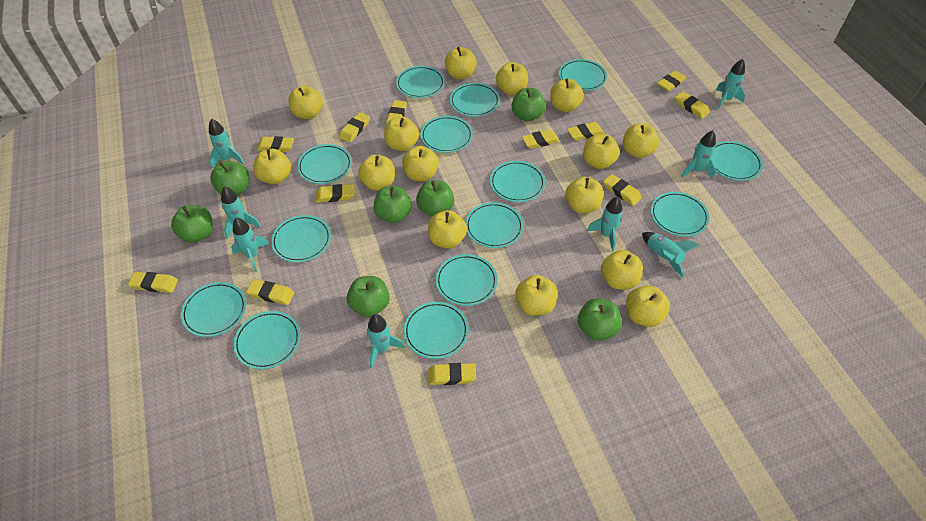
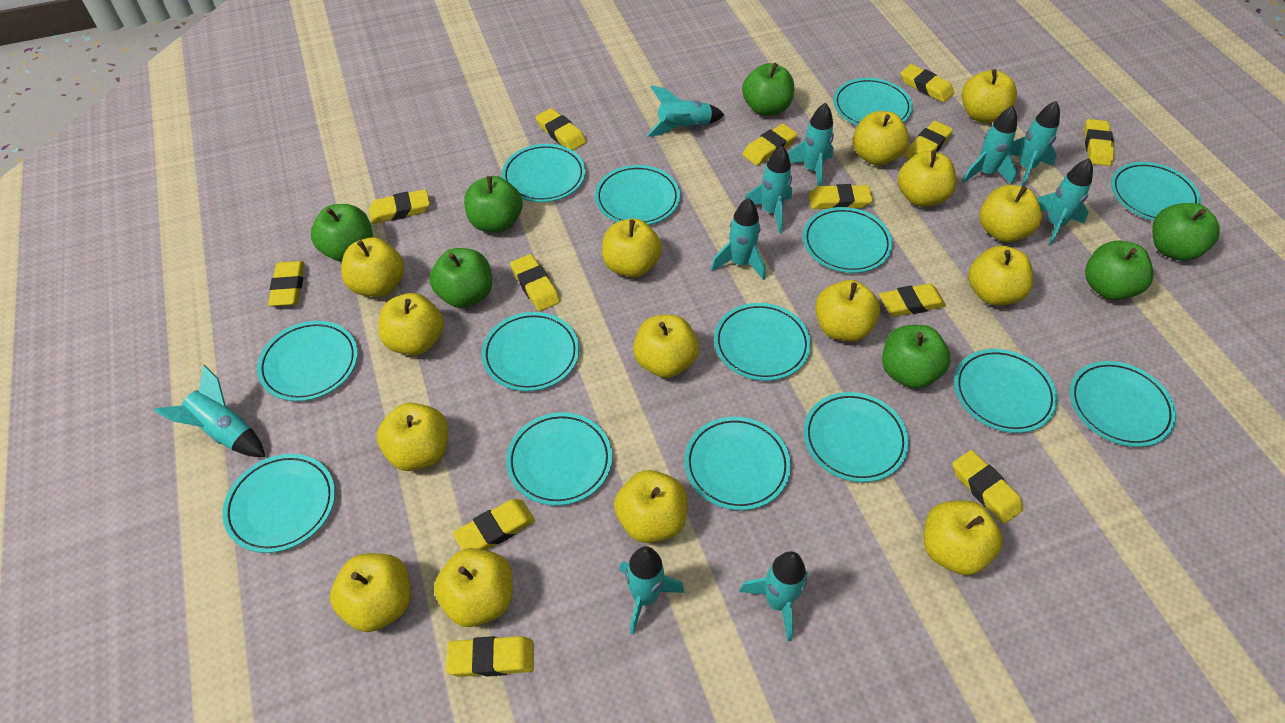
turquoise rocket: [209,119,244,168] [221,186,261,239] [231,218,269,272] [367,314,405,368] [587,196,623,252] [642,232,700,278] [681,130,716,178] [716,59,745,110] = 8 -> [154,365,265,457] [619,546,685,635] [647,85,724,136] [711,198,765,280] [739,551,808,641] [745,146,792,233] [788,103,834,186] [962,106,1017,185] [1009,101,1060,186] [1037,158,1093,245] = 10
yellow eraser: [128,272,178,293] [246,279,294,305] [256,136,294,152] [316,184,354,202] [339,112,370,143] [386,100,407,124] [428,363,476,385] [522,130,560,149] [567,122,604,141] [603,174,642,206] [657,70,686,91] [675,91,710,119] = 12 -> [268,261,305,306] [369,189,430,224] [446,636,534,677] [453,499,535,550] [510,254,560,311] [536,108,586,151] [742,124,797,166] [808,184,872,209] [879,283,946,317] [901,64,954,103] [904,121,953,159] [952,450,1023,524] [1084,119,1115,166] = 13

